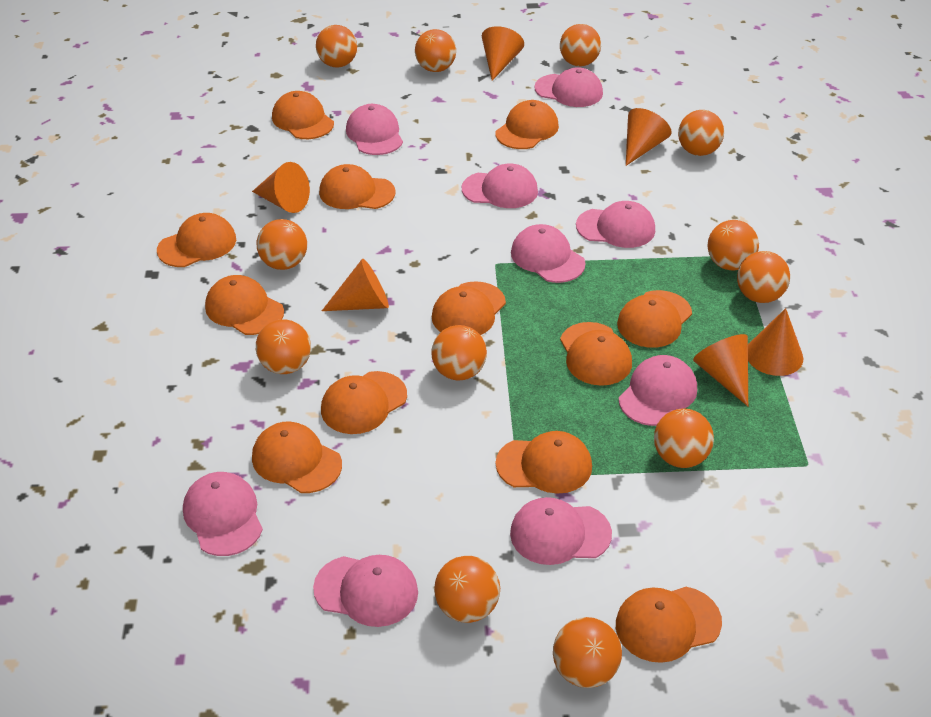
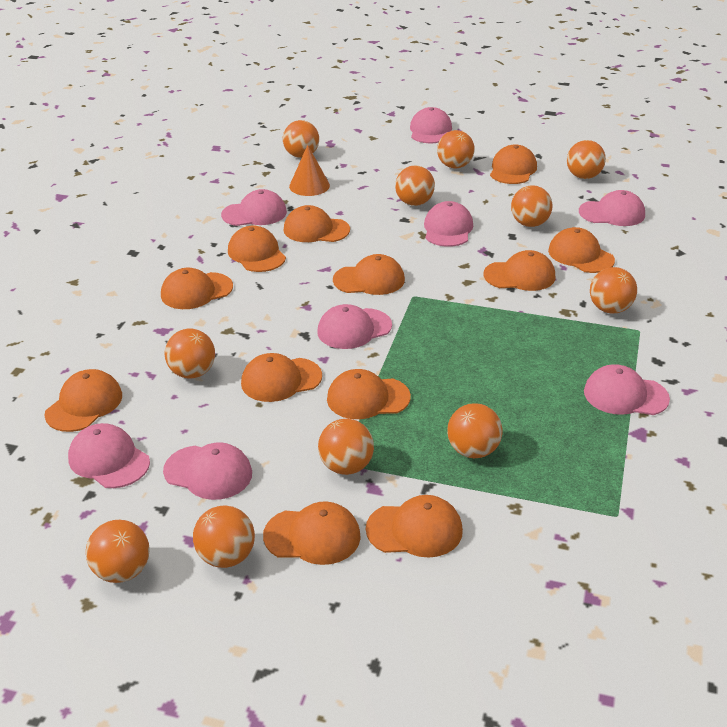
orange ball: [256,319,311,374] [257,219,307,270] [316,25,357,68] [415,29,456,72] [431,325,487,380] [434,556,500,623] [553,617,622,688] [560,24,601,66] [654,409,714,468] [678,110,724,156] [707,220,759,271] [737,251,790,303] = 12 -> [86,520,150,583] [165,329,215,379] [193,505,255,568] [283,120,319,158] [318,419,374,475] [395,165,435,206] [437,130,475,168] [447,403,503,458] [511,185,552,227] [567,140,606,179] [590,267,637,313] = 11
orange cone: [252,162,310,213] [322,259,389,311] [482,26,524,81] [626,108,672,166] [693,334,748,406] [748,308,803,376] = 6 -> [289,145,330,196] = 1
pink cap: [183,472,263,556] [313,555,418,627] [346,104,403,155] [462,163,538,208] [510,497,612,565] [511,224,586,283] [534,67,603,107] [576,201,655,248] [619,355,697,426] = 9 -> [68,423,150,488] [163,442,252,500] [221,189,287,226] [317,304,392,349] [410,107,452,143] [424,201,473,247] [579,190,645,226] [584,364,670,415] = 8

